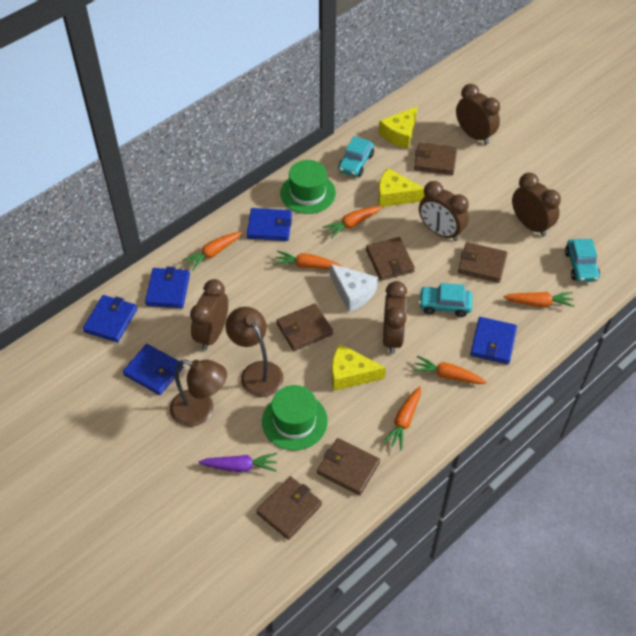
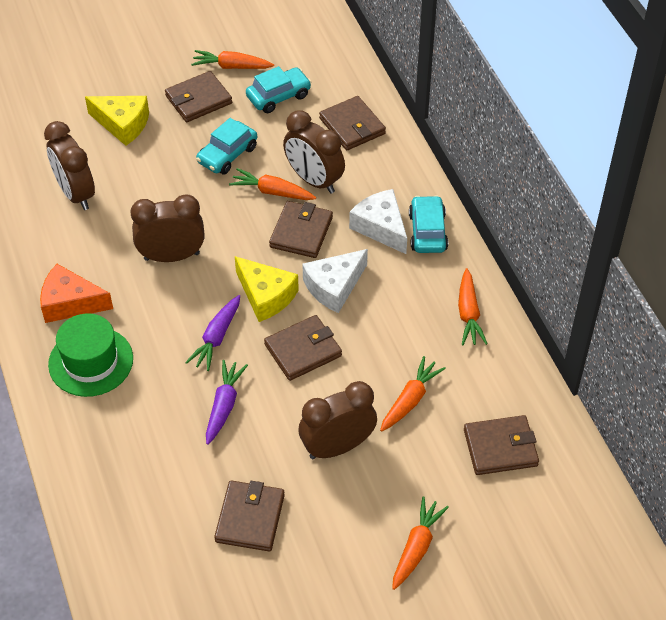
blue wallet: [83,295,137,342] [123,344,183,395] [145,267,190,308] [247,208,292,241] [470,317,517,364] = 5 -> none = 0
brown clock: [190,279,228,350] [383,281,407,354] [419,181,469,241] [456,84,500,145] [512,173,561,237] = 5 -> [44,121,95,210] [130,194,205,262] [283,110,345,194] [298,381,377,459] = 4
brown lamp: [170,359,227,427] [225,307,284,397] = 2 -> none = 0
green hat: [262,385,328,450] [280,160,336,214] = 2 -> [48,313,133,397] = 1
orange carrot: [182,232,242,271] [274,251,342,269] [323,206,382,238] [383,386,421,450] [413,356,487,384] [503,292,575,307] = 6 -> [191,50,274,69] [229,168,316,200] [380,356,446,432] [392,497,449,590] [458,268,488,345] = 5
orange cheese: none = 0 -> [40,264,113,323] = 1
purple carrot: [198,453,277,472] = 1 -> [185,295,240,371] [206,360,248,445] = 2
white cheese: [330,264,378,312] = 1 -> [302,249,368,313] [349,189,407,254] = 2
yellow cheese: [332,344,386,391] [378,168,425,207] [379,106,417,149] = 3 -> [85,96,149,146] [235,256,299,322] = 2

